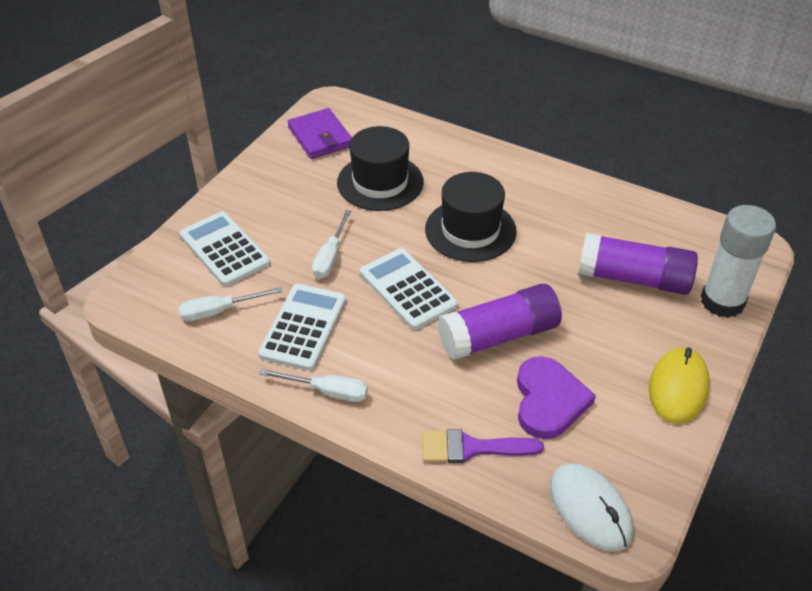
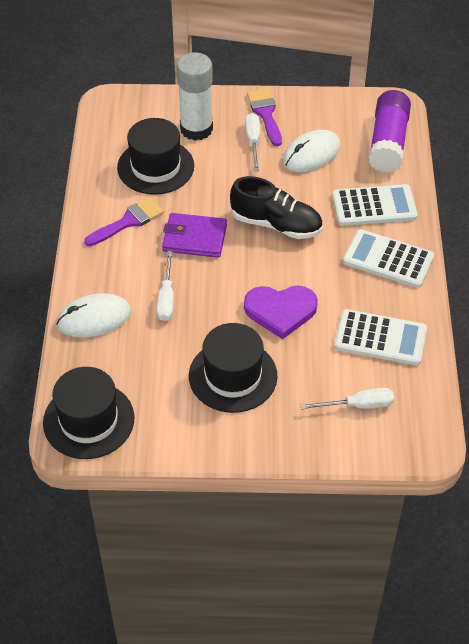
black hat: [337,126,424,211] [425,172,517,262] = 2 -> [43,367,134,459] [117,118,194,195] [189,323,278,413] = 3
black shoe: none = 0 -> [230,176,322,239] = 1
purple brush: [422,429,544,463] = 1 -> [84,197,164,246] [247,89,282,146] = 2
purple glue stick: [438,284,562,360] [578,233,698,295] = 2 -> [369,90,411,173] = 1
white mouse: [550,464,633,551] = 1 -> [56,293,131,337] [283,130,341,172] = 2
yellow mouse: [649,347,710,424] = 1 -> none = 0

